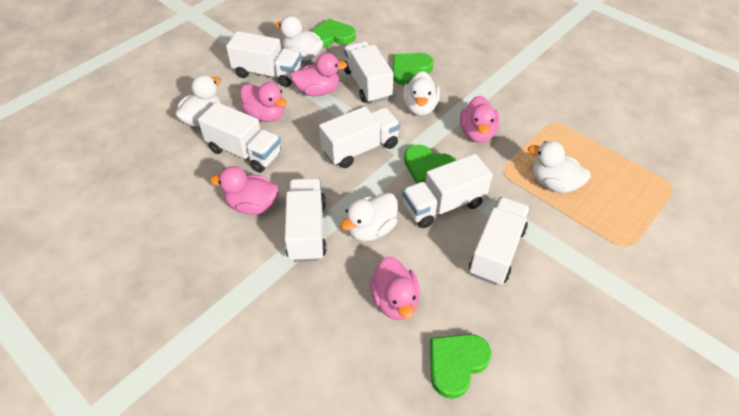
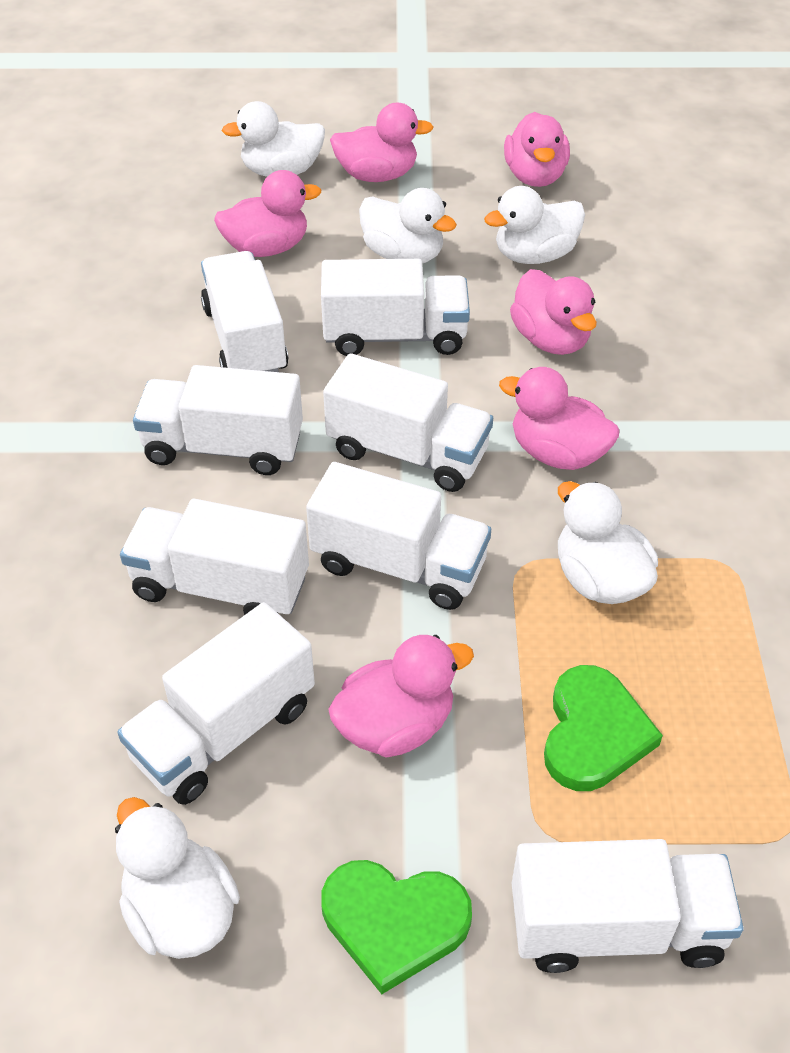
green heart: [312,19,356,47] [393,53,433,85] [404,145,456,184] [430,334,491,399] = 4 -> [321,860,472,994] [544,665,663,791] = 2
pink duck: [210,166,279,215] [240,82,287,122] [290,53,348,96] [369,256,420,320] [460,96,499,143] = 5 -> [214,170,321,257] [328,635,474,757] [330,103,434,182] [499,367,620,470] [504,112,570,187] [510,269,597,355] = 6
white truck: [198,102,281,173] [226,31,301,87] [285,178,326,262] [319,106,400,168] [344,41,394,104] [402,154,493,228] [469,197,530,285] = 7 -> [117,602,315,805] [120,499,309,615] [133,365,303,475] [201,251,288,372] [306,462,491,610] [321,259,470,356] [323,353,493,492] [512,839,744,973] = 8

